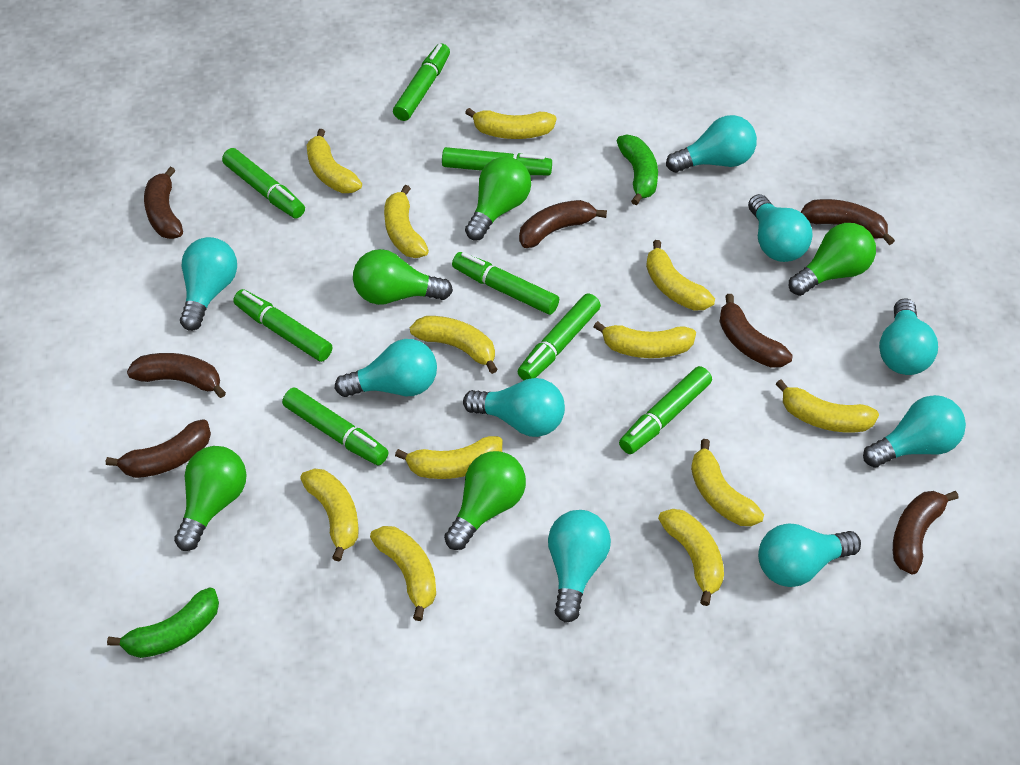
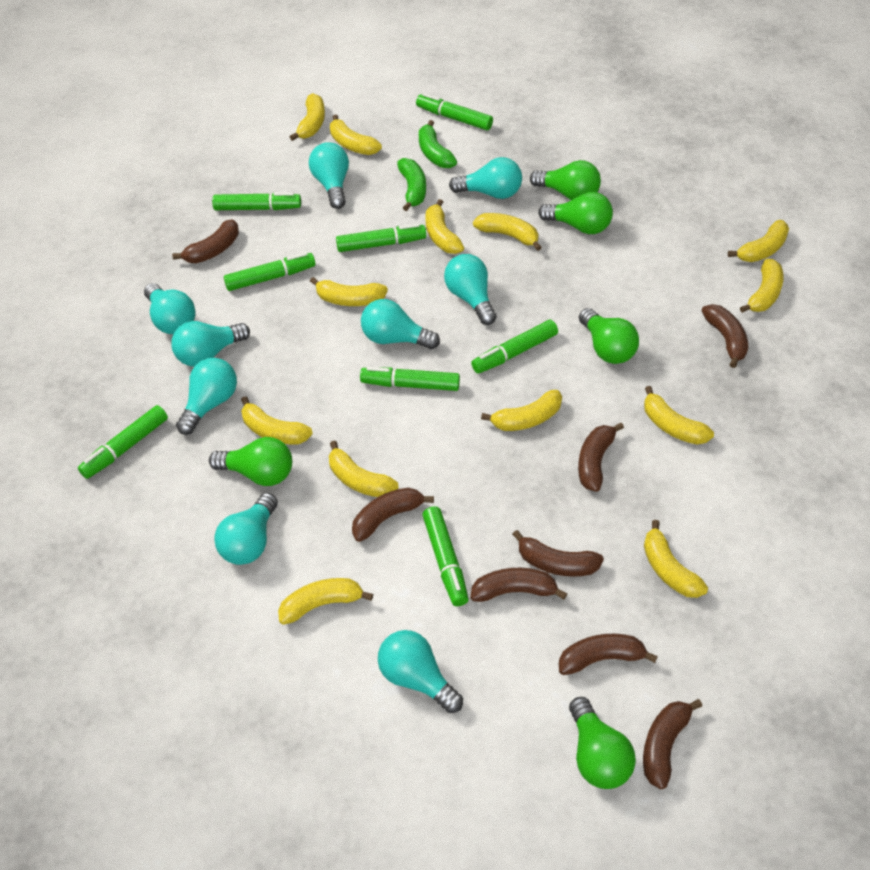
brown banana: [106,419,211,478] [127,353,226,398] [144,167,183,239] [519,200,607,248] [719,294,793,368] [801,199,895,245] [893,491,959,575] = 7 -> [172,219,239,263] [352,488,434,542] [471,568,567,602] [512,530,604,577] [559,634,658,675] [578,423,624,492] [643,699,702,789] [702,304,748,368] = 8
yellow banana: [300,468,359,561] [307,129,362,193] [370,526,436,621] [384,185,429,258] [395,436,502,479] [410,316,498,374] [465,108,556,139] [594,321,696,358] [646,240,715,311] [658,509,724,606] [691,439,764,526] [776,380,879,432] = 12 -> [241,396,313,444] [278,578,373,625] [290,93,325,141] [310,277,388,306] [329,441,399,497] [330,115,382,155] [425,199,464,254] [473,213,542,251] [481,390,562,431] [644,386,714,445] [644,520,708,598] [728,220,789,262] [740,259,784,313] = 13

